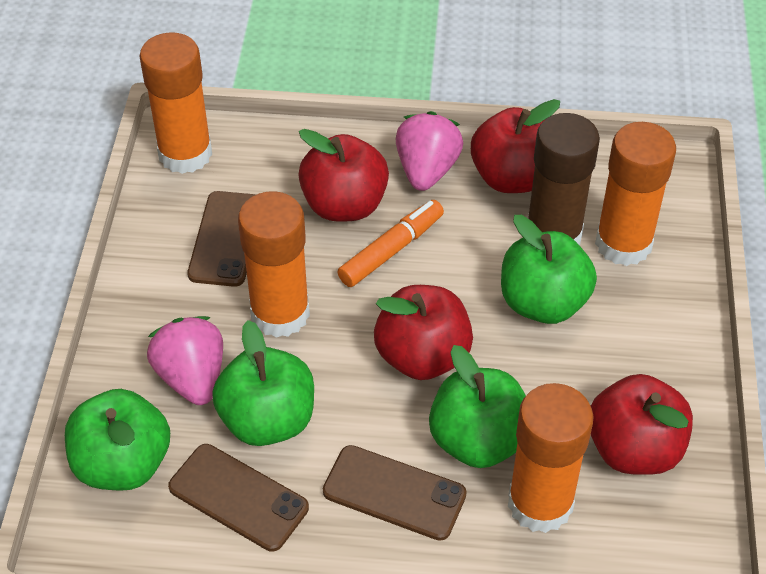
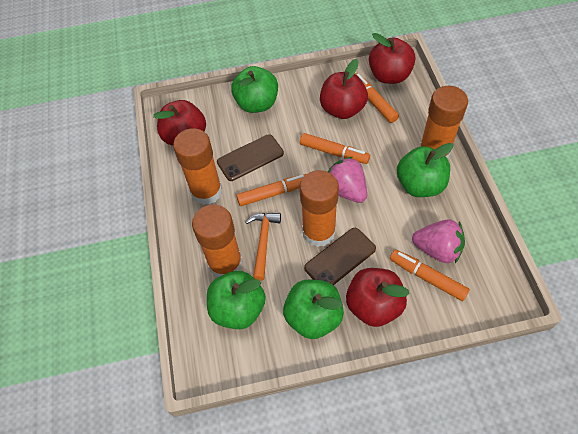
brown glue stick: [528,113,600,245] = 1 -> none = 0
brown phone: [168,444,309,552] [187,191,256,287] [323,445,467,541] = 3 -> [217,134,284,181] [304,228,376,285] = 2
orange hammer: none = 0 -> [245,213,281,281] = 1
orange marker: [337,200,444,287] = 1 -> [236,174,306,206] [300,133,370,164] [355,73,399,123] [390,250,470,301] = 4

